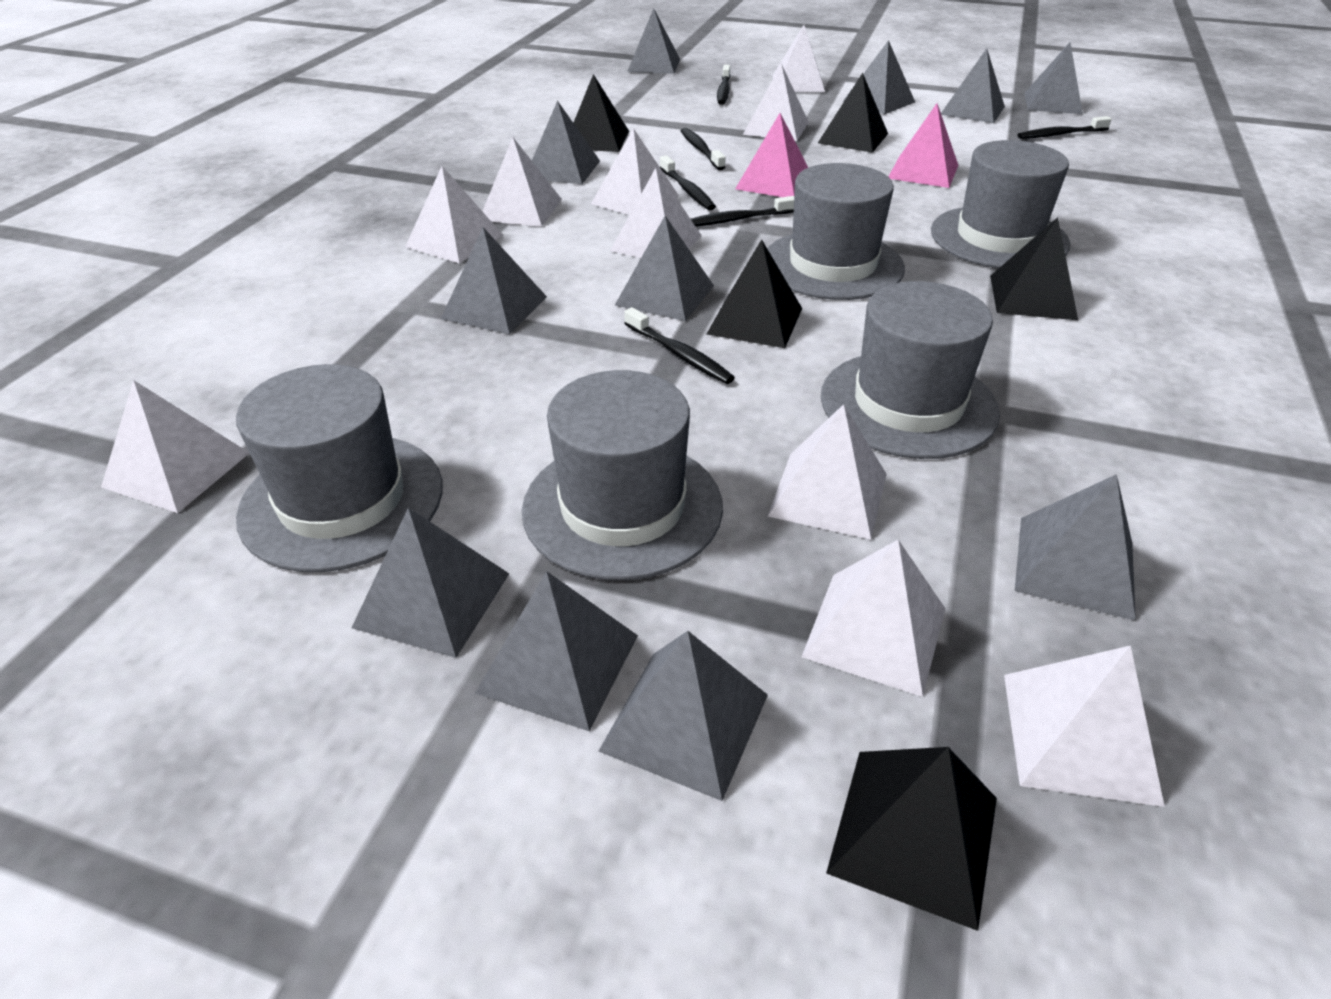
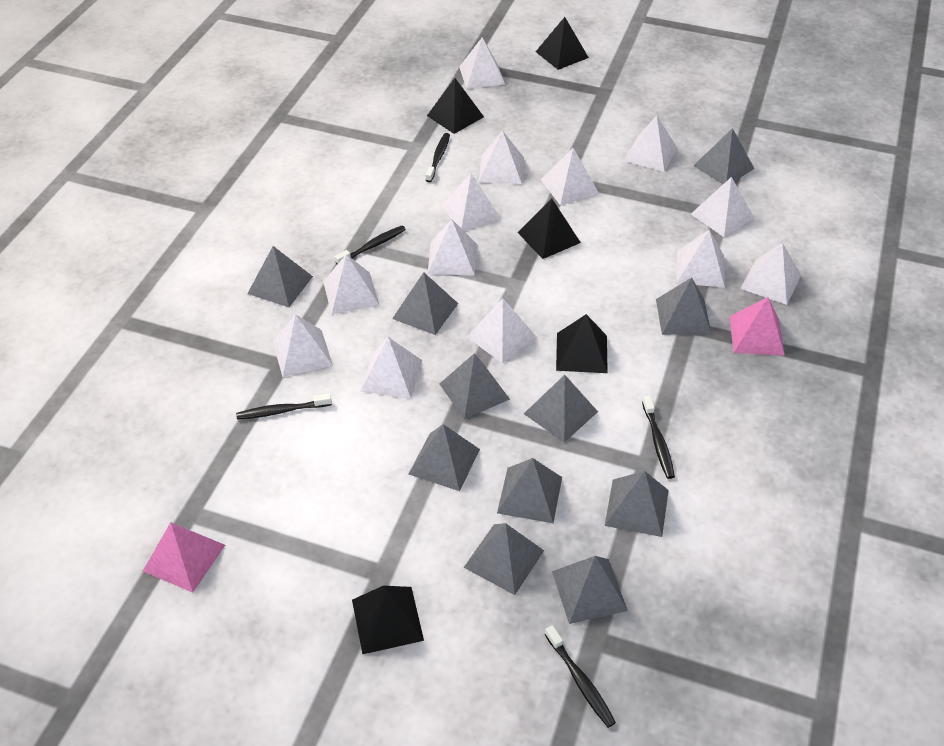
black toothbrush: [624,307,735,384] [660,155,716,210] [681,128,726,170] [691,196,794,227] [717,65,731,105] [1017,116,1112,139] = 6 -> [236,394,332,420] [335,225,406,264] [425,133,450,182] [545,625,616,728] [642,396,675,479] = 5
grey hat: [236,364,443,572] [522,370,723,580] [767,163,905,300] [821,281,1000,459] [931,140,1070,268] = 5 -> none = 0
white pyramid: [101,380,249,513] [405,166,504,263] [482,137,562,227] [591,128,679,215] [610,168,702,258] [743,64,809,141] [768,404,887,540] [773,25,825,92] [802,540,945,697] [1004,645,1165,807] = 10 -> [273,314,333,377] [323,254,379,314] [360,337,422,399] [428,219,477,276] [442,174,501,231] [459,37,505,89] [467,298,537,363] [479,131,524,184] [541,148,599,206] [624,115,677,172] [677,230,725,288] [691,177,754,237] [740,243,801,305] = 13

